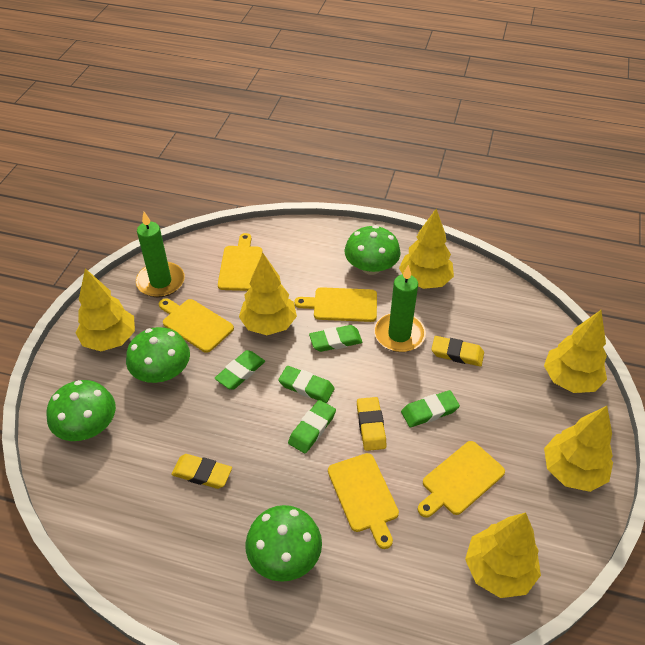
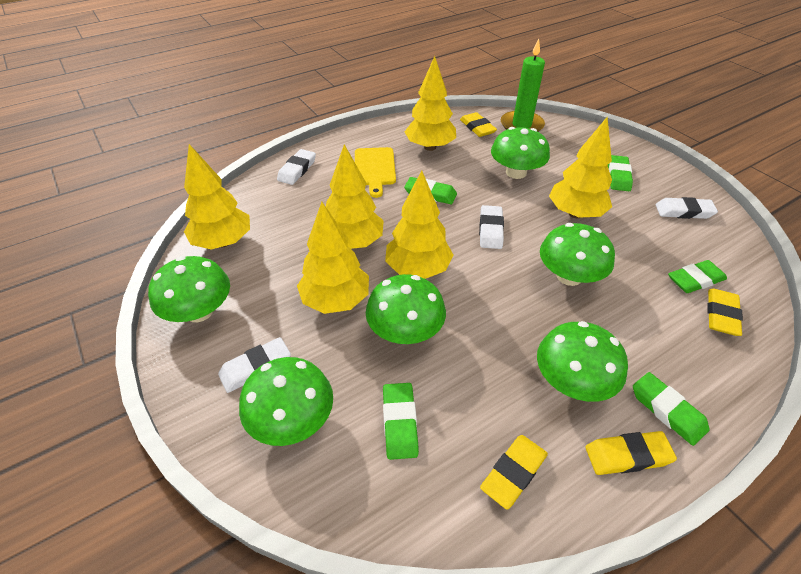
green candle: [136,212,185,297] [374,265,426,352] = 2 -> [501,39,545,132] = 1
green mushroom: [47,380,116,441] [126,327,190,383] [245,505,322,582] [344,225,401,275] = 4 -> [148,256,230,322] [239,357,333,446] [366,274,446,344] [491,127,550,179] [537,321,628,402] [540,223,615,286] = 6
white eraser: none = 0 -> [218,337,291,393] [277,149,316,185] [479,205,504,249] [656,197,718,219] = 4
yellow cutting board: [159,298,234,353] [218,233,263,291] [294,287,377,322] [328,453,399,549] [418,441,505,518] = 5 -> [355,147,396,198] = 1
yellow eraser: [171,454,232,489] [357,397,387,451] [431,336,484,367] = 3 -> [460,112,497,137] [480,435,548,509] [585,431,677,475] [707,289,743,336] = 4

